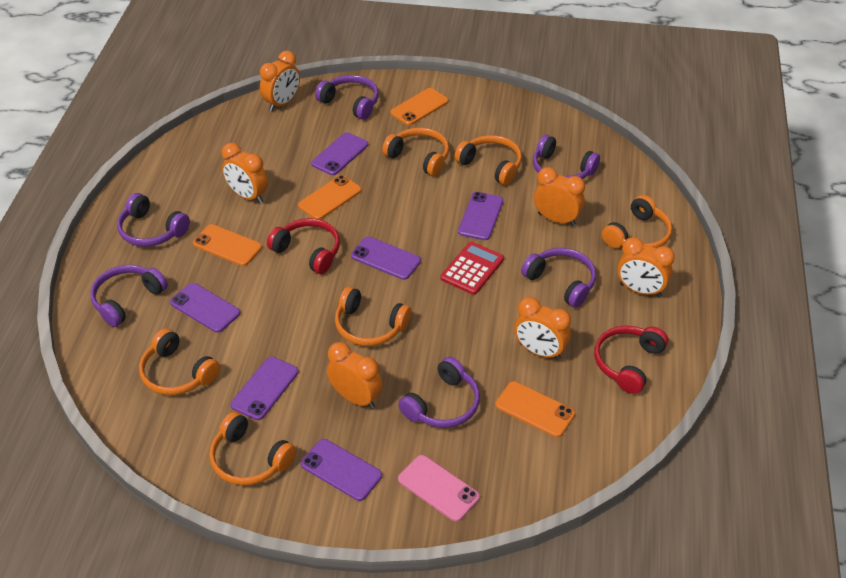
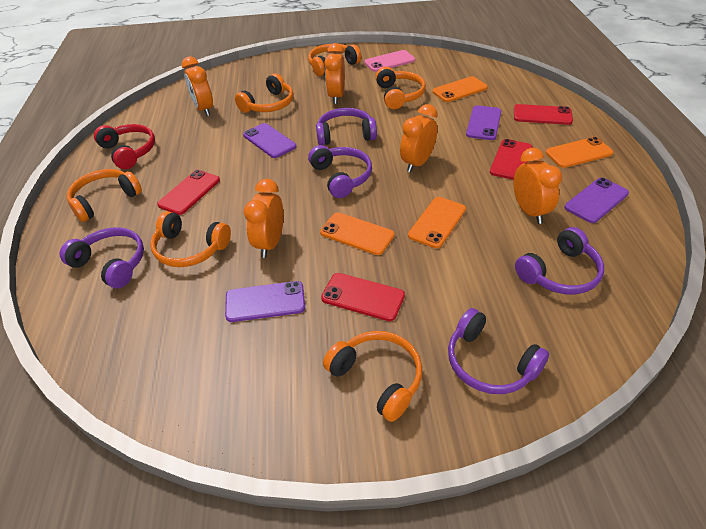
orange clock: [222,143,268,203] [260,51,300,111] [327,342,383,409] [514,297,571,360] [534,167,585,226] [617,237,675,297] = 6 -> [182,56,213,116] [244,179,284,258] [324,43,345,104] [400,104,438,172] [513,148,562,224] = 5
purple headphones: [90,265,168,327] [117,193,190,247] [315,75,379,120] [398,357,480,428] [521,248,596,308] [533,135,600,179] = 6 -> [60,227,144,289] [308,145,372,198] [316,108,377,145] [448,308,549,394] [515,227,604,294] = 5
purple phone: [170,283,240,333] [231,357,298,420] [301,439,382,501] [311,132,368,175] [351,236,421,280] [458,192,503,240] = 6 -> [225,281,305,322] [243,123,296,158] [466,105,501,140] [565,178,629,223] = 4
red calculator: [441,242,504,295] = 1 -> none = 0
red headphones: [267,218,340,274] [594,326,668,394] = 2 -> [94,124,155,169] = 1
red phone: none = 0 -> [157,170,220,215] [321,273,405,321] [490,139,532,180] [514,104,573,125] = 4

